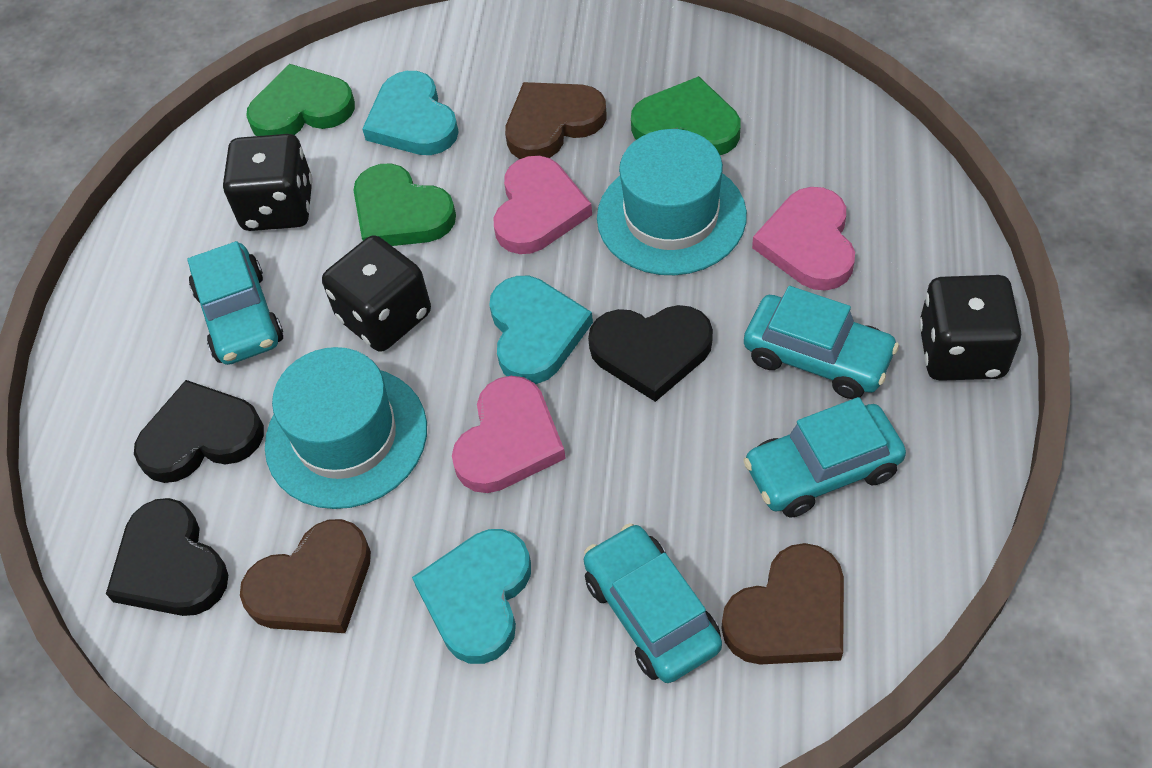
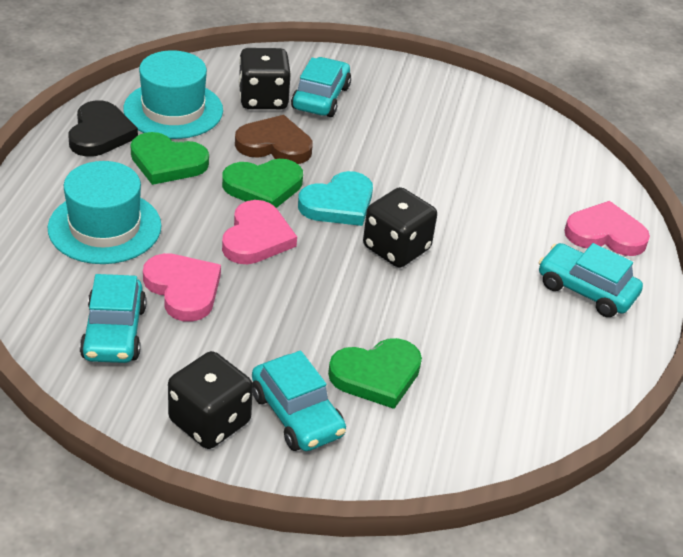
black heart: [106,498,228,616] [134,380,264,483] [588,305,713,402] = 3 -> [68,100,138,157] = 1
brown heart: [240,519,371,633] [505,82,607,159] [722,543,844,664] = 3 -> [235,115,313,164] = 1
turquoise heart: [362,71,459,155] [412,529,531,664] [489,276,593,384] = 3 -> [298,171,373,226] = 1

